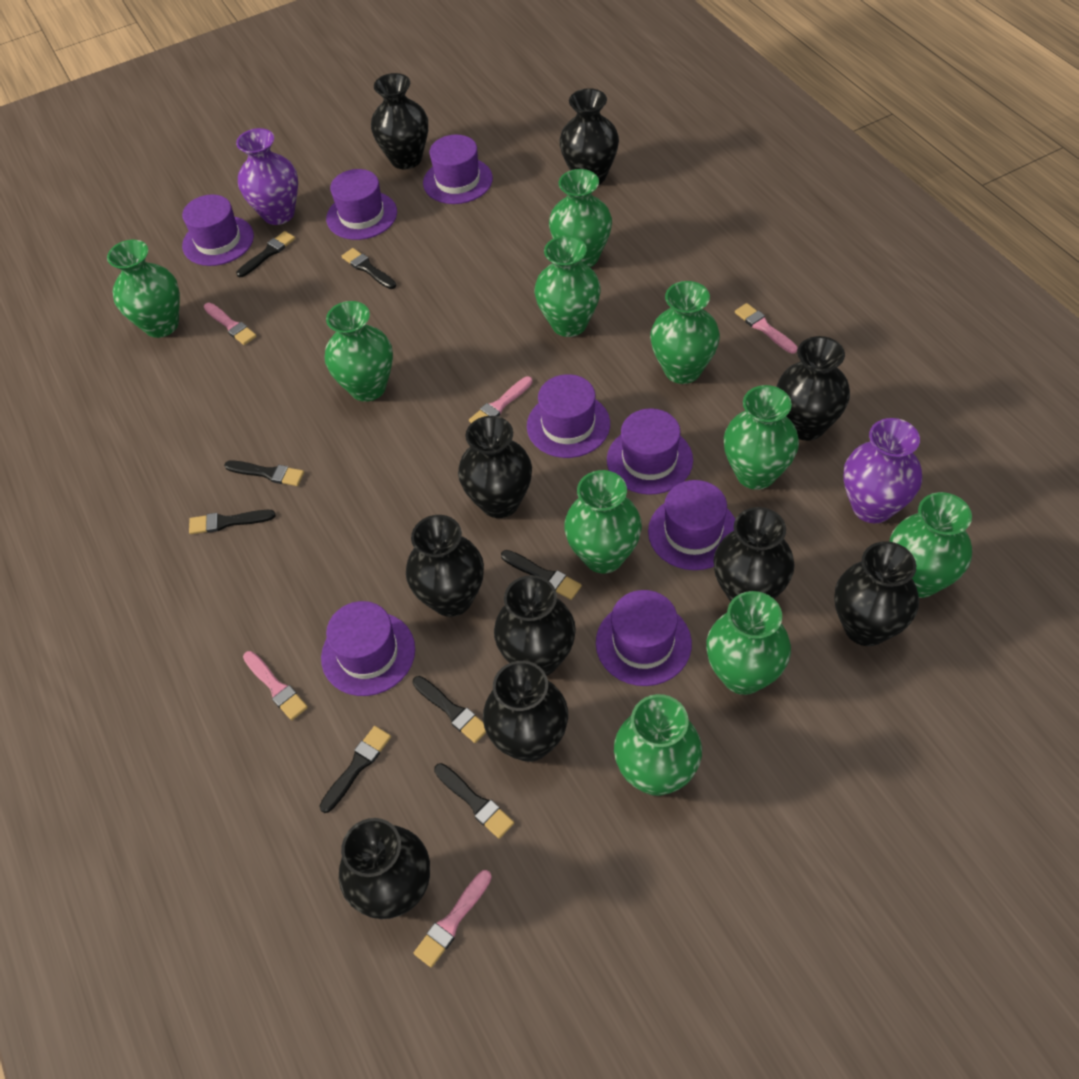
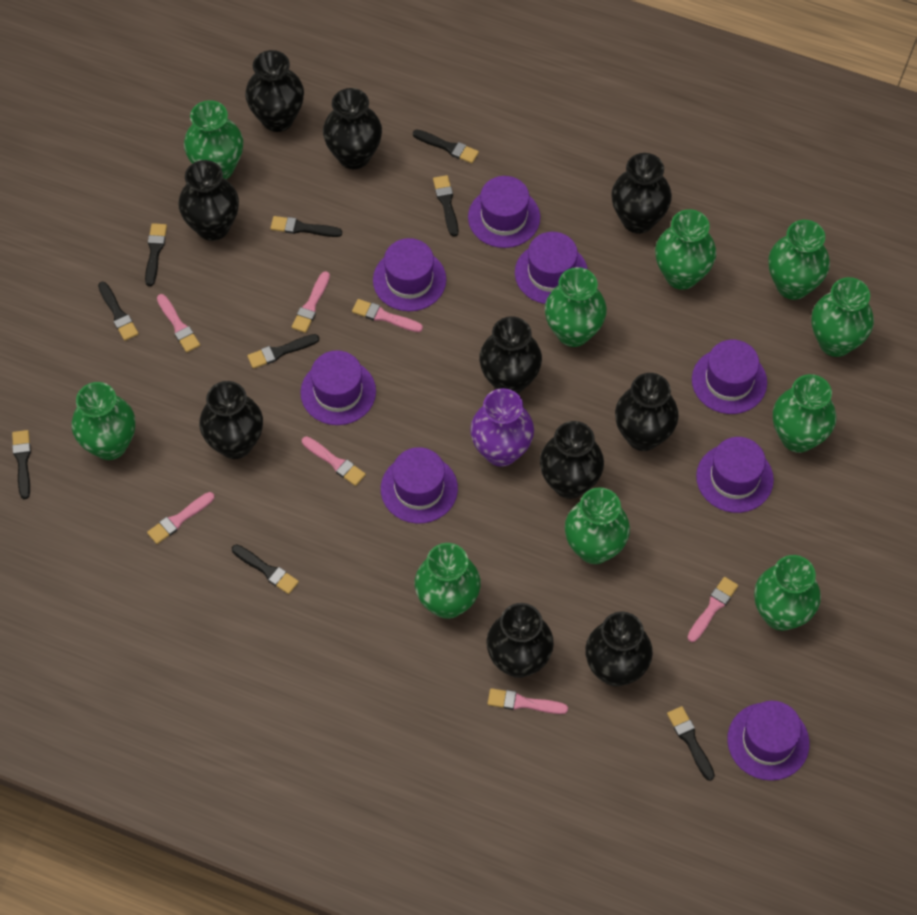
black brush: [189,510,275,534] [224,460,304,486] [236,231,295,277] [319,726,391,813] [342,248,396,289] [413,676,486,743] [434,763,514,839] [501,550,582,600] = 8 -> [12,430,31,499] [98,282,139,341] [145,223,167,286] [232,544,299,594] [247,334,319,369] [271,216,342,237] [413,129,479,163] [433,175,458,237] [667,706,715,781] = 9
pink brush: [204,303,257,345] [243,651,308,720] [414,870,492,968] [469,376,533,423] [735,303,798,353] = 5 -> [147,492,214,544] [157,294,200,352] [292,271,330,333] [302,436,366,486] [352,299,423,332] [488,688,568,714] [687,577,738,642] = 7
purple vase: [236,128,298,225] [843,418,922,523] = 2 -> [470,388,534,467] = 1

